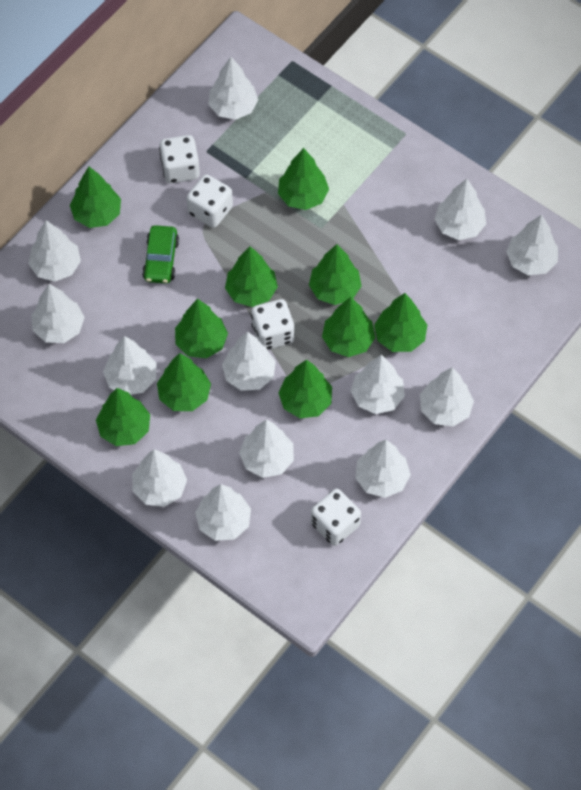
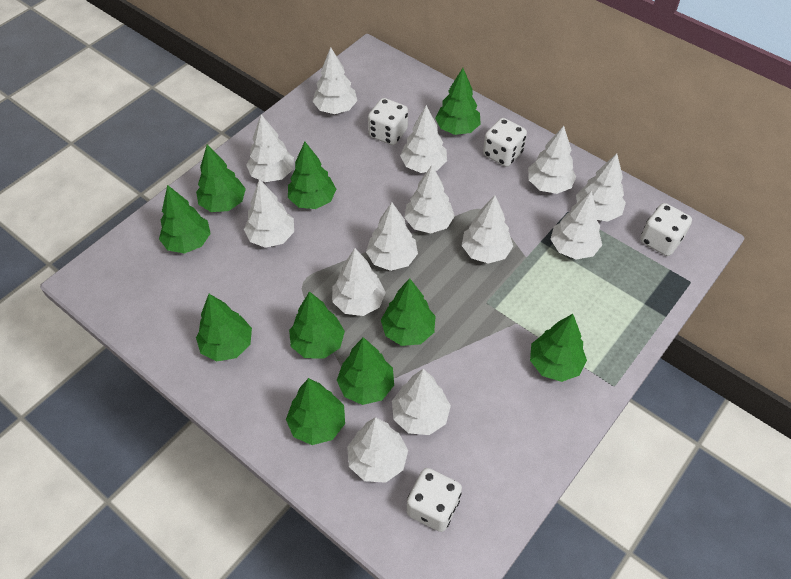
green car: [142,225,179,284] = 1 -> none = 0

